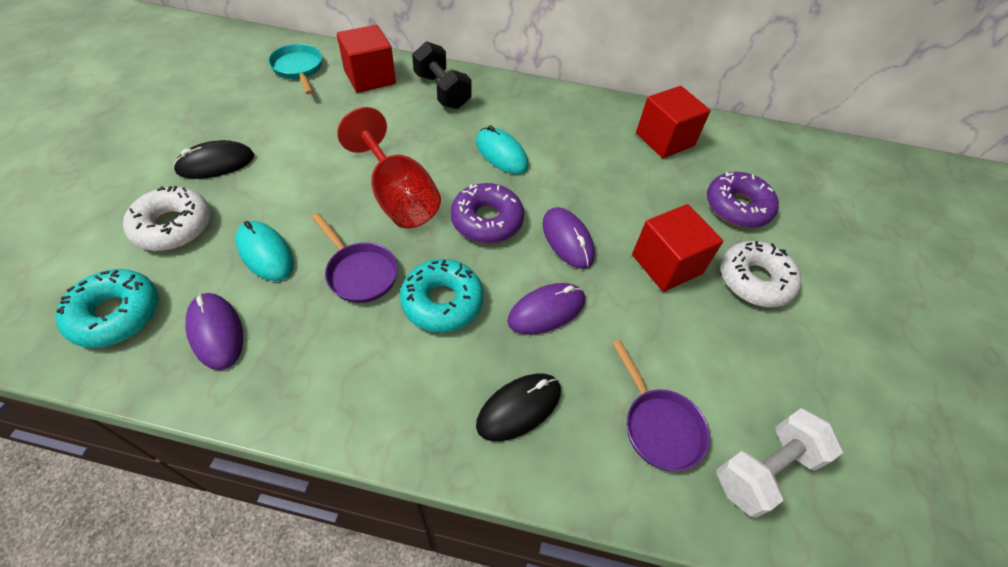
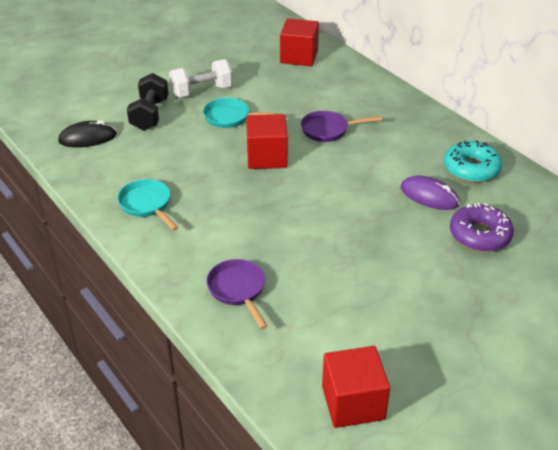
black mouse: [173,140,254,179] [476,373,561,441] = 2 -> [58,120,117,148] = 1
purple donut: [451,183,524,243] [707,172,779,228] = 2 -> [450,203,514,252] = 1
purple mouse: [185,293,243,370] [507,283,585,335] [542,207,595,269] = 3 -> [400,176,460,210] = 1
red goblet: [337,107,441,229] = 1 -> none = 0
turquoise donut: [56,269,158,348] [400,259,484,333] = 2 -> [444,140,502,183] = 1
turquoise mouse: [236,221,294,281] [476,125,529,174] = 2 -> none = 0
turquoise pan: [268,44,322,94] = 1 -> [117,179,179,231] [203,98,282,128] = 2
white donut: [123,186,211,251] [721,241,801,307] = 2 -> none = 0

